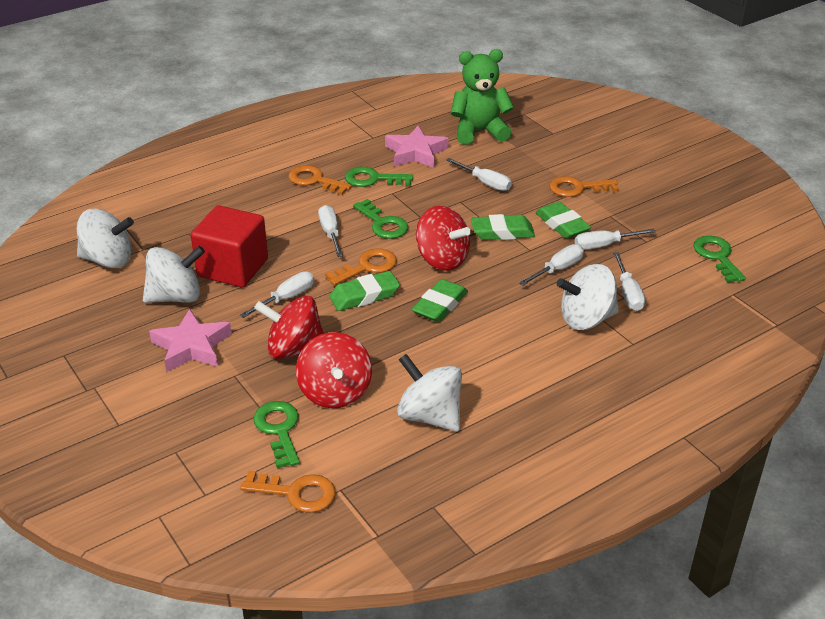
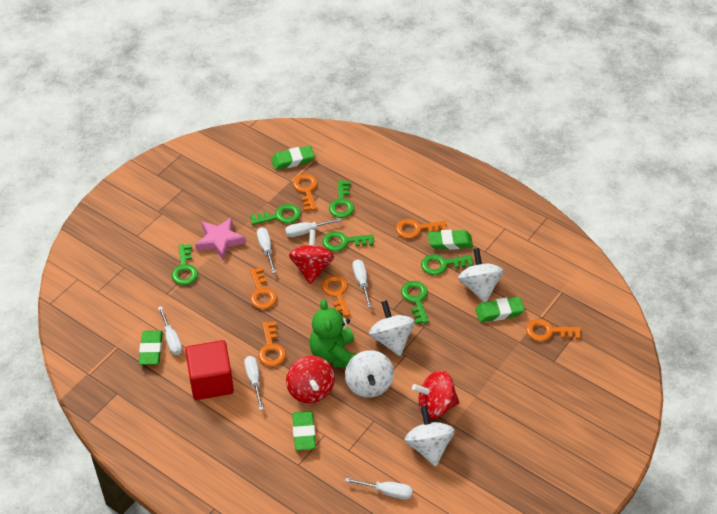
green eraser: [329,271,400,311] [412,279,468,322] [471,214,535,240] [535,202,591,239] = 4 -> [139,330,163,365] [271,146,315,170] [292,411,316,450] [428,230,473,250] [475,297,525,322] = 5
green key: [253,401,300,468] [345,167,413,187] [353,199,408,239] [693,236,746,283] = 4 -> [172,244,198,285] [250,204,301,225] [322,231,374,252] [329,180,354,218] [401,281,429,324] [421,254,473,275] = 6
orange key: [240,471,336,513] [288,165,352,195] [325,248,397,286] [549,176,619,197] = 4 -> [250,267,277,309] [258,321,286,367] [293,174,318,211] [321,275,351,317] [396,219,447,239] [526,319,581,341] = 6
pink star: [149,309,232,372] [385,126,449,168] = 2 -> [195,217,246,260] = 1

